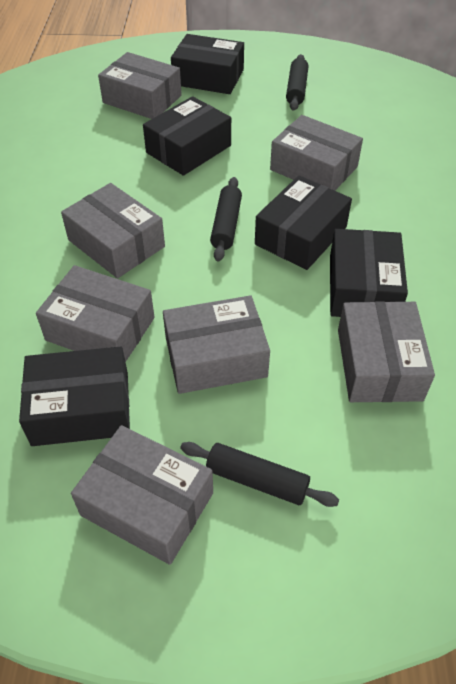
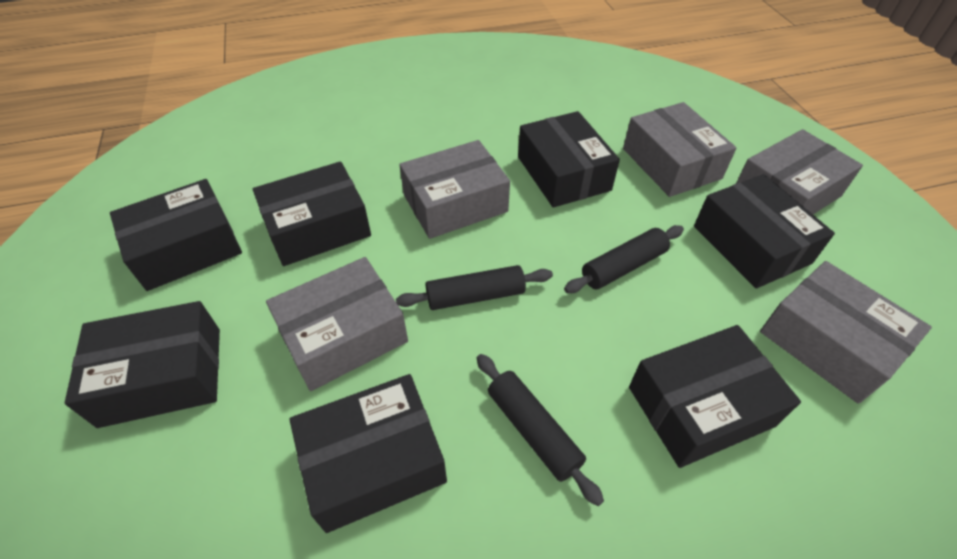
black box: [19,347,130,446] [143,96,231,176] [171,34,244,94] [255,175,352,270] [330,229,408,317] = 5 -> [65,301,220,428] [110,179,242,291] [253,161,371,266] [290,374,447,533] [518,111,620,208] [629,325,801,468] [694,174,835,288] = 7
grey box: [36,265,154,362] [61,183,165,278] [71,425,213,565] [98,52,182,119] [163,295,270,394] [270,115,363,191] [338,301,435,402] = 7 -> [266,257,408,391] [399,140,510,239] [623,102,737,197] [736,129,863,214] [760,261,932,404] = 5

